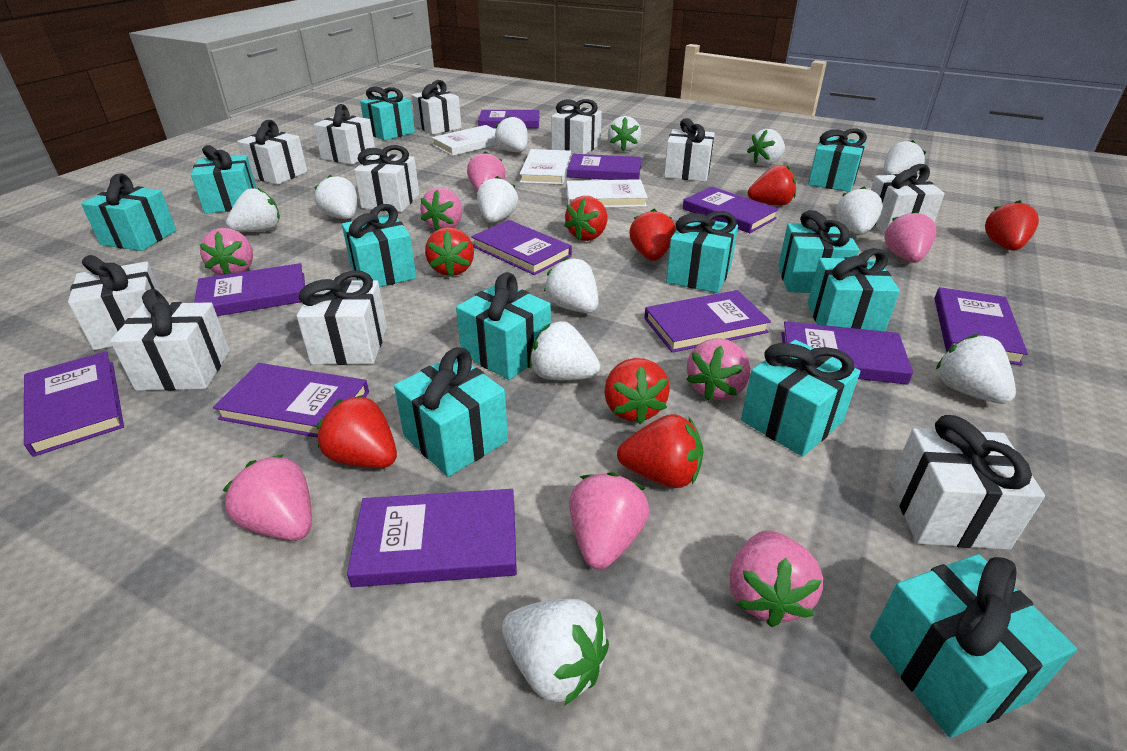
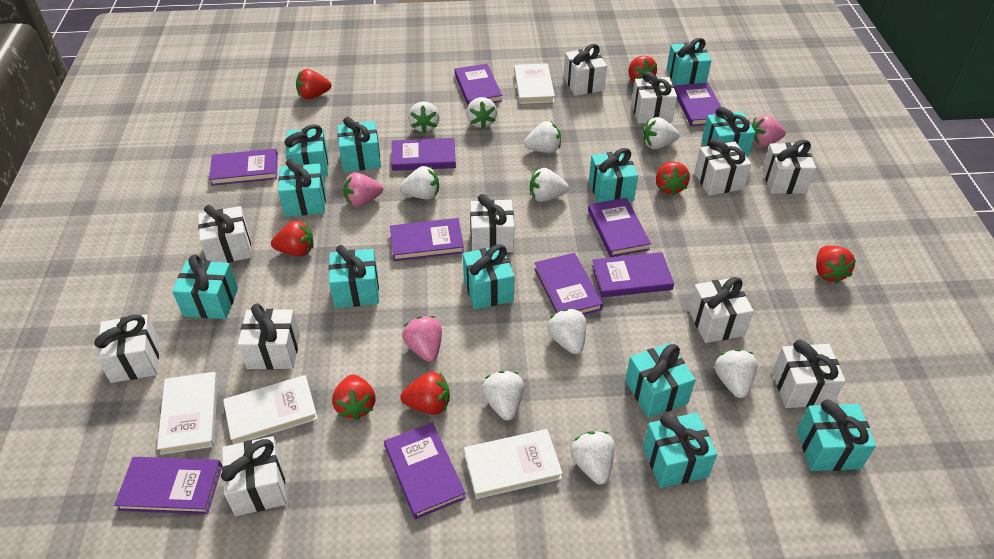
pink strawberry: [199,228,253,275] [223,454,312,541] [420,187,463,231] [467,151,506,191] [569,472,650,569] [686,338,750,401] [730,530,823,627] [884,211,937,263] = 8 -> [343,172,383,207] [402,316,442,362] [751,115,786,147] = 3
purple book: [24,351,124,457] [194,263,305,316] [213,363,369,438] [347,489,517,587] [471,220,572,275] [478,110,540,128] [567,154,641,180] [644,290,771,353] [683,187,779,233] [782,321,913,385] [934,287,1028,365] = 11 -> [114,457,222,514] [209,149,278,186] [384,422,466,519] [390,218,464,261] [391,138,456,171] [455,64,502,105] [534,253,603,315] [588,198,651,257] [592,252,674,297] [674,83,721,126] = 10
red strawberry: [316,395,397,468] [425,227,474,277] [564,196,607,241] [604,358,670,424] [617,414,703,488] [629,209,676,261] [748,165,796,206] [985,200,1039,251] = 8 -> [271,220,314,256] [296,69,331,99] [332,374,376,420] [400,372,450,415] [629,56,657,82] [656,161,690,196] [816,246,856,284] = 7
white book: [432,125,498,156] [520,149,571,185] [566,179,648,208] = 3 -> [157,372,218,455] [223,375,318,445] [464,429,563,499] [514,63,555,104] = 4
white strawberry: [226,188,280,232] [314,175,357,219] [477,176,518,223] [495,116,528,152] [502,598,609,706] [529,321,600,381] [544,257,599,313] [608,116,641,152] [747,129,785,166] [836,186,883,235] [884,140,926,175] [936,334,1016,404] = 12 -> [400,166,439,200] [408,101,440,134] [466,97,497,129] [482,371,524,421] [524,121,561,153] [530,168,569,202] [547,309,586,354] [570,431,615,485] [643,117,680,149] [715,349,758,398] = 10

